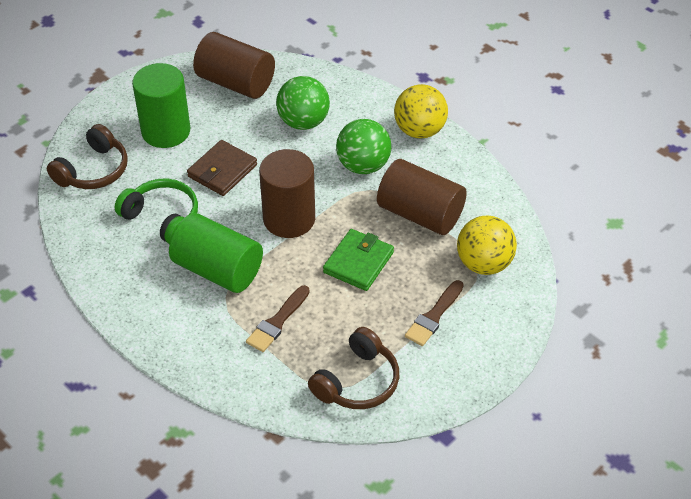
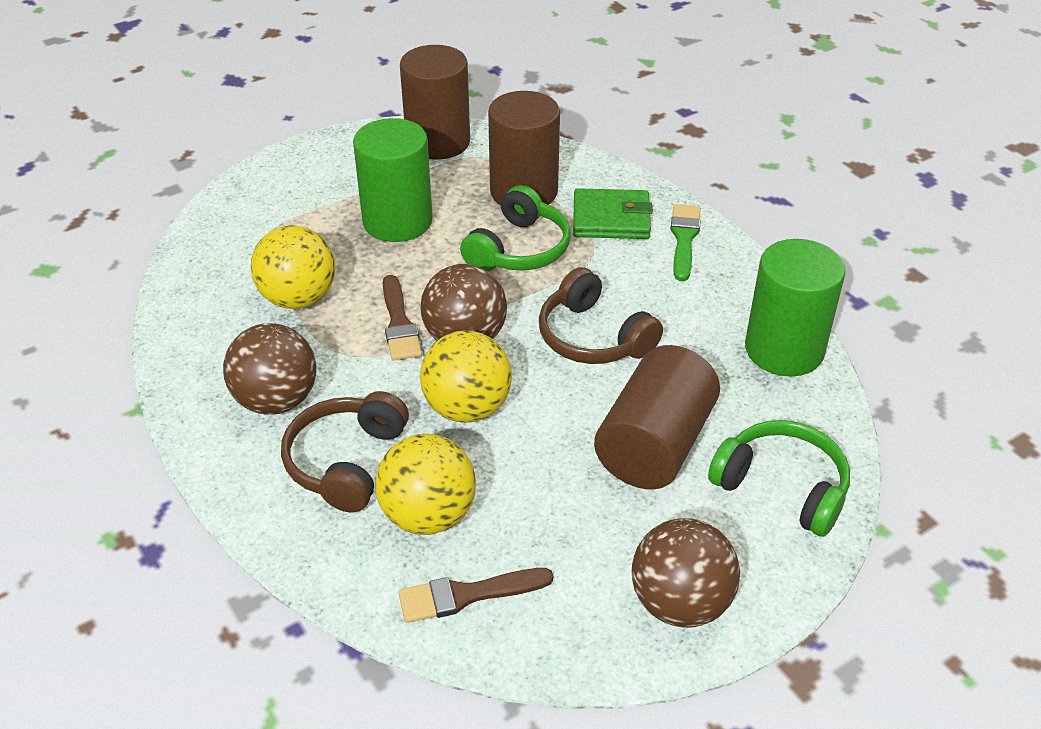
brown ball: none = 0 -> [223,323,316,415] [421,264,507,341] [632,518,740,628] = 3
brown wallet: [187,140,257,196] = 1 -> none = 0
green ball: [276,76,330,130] [336,119,391,174] = 2 -> none = 0
green brush: none = 0 -> [671,204,701,281] = 1
green headphones: [115,179,198,244] = 1 -> [460,185,571,271] [708,420,850,537] = 2
yellow ball: [394,84,448,139] [457,215,517,275] = 2 -> [251,225,335,309] [375,434,476,535] [420,331,512,423] = 3

